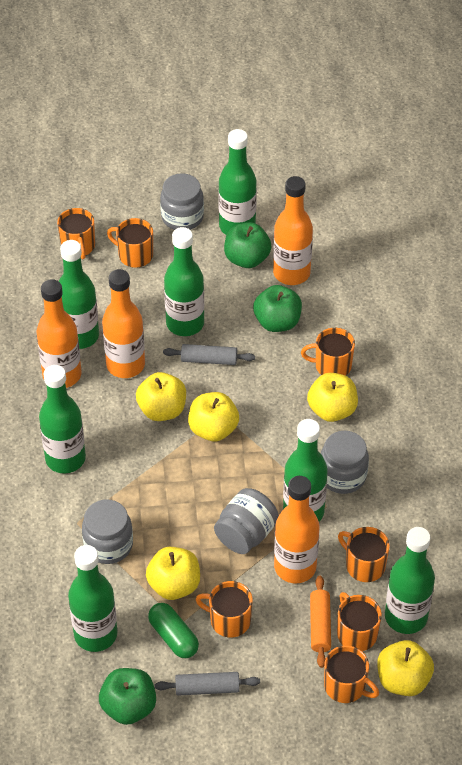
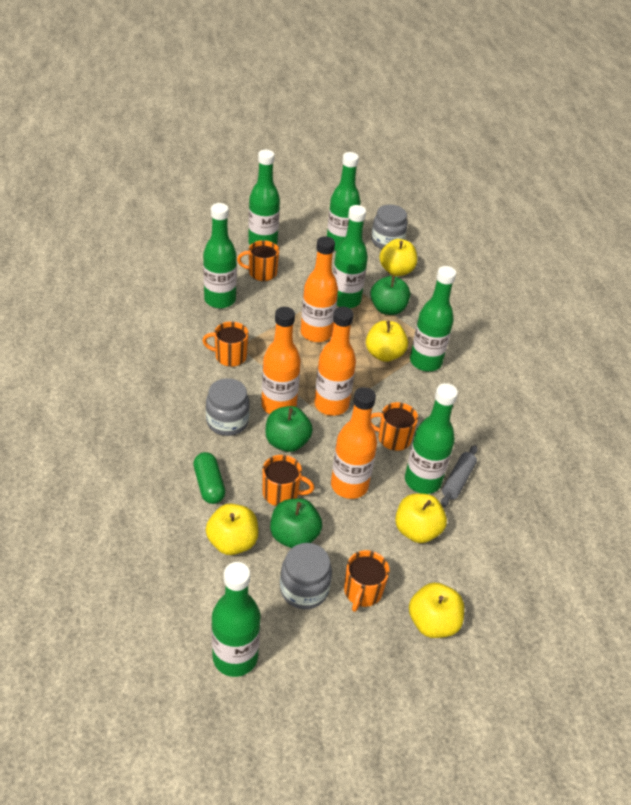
grey jar: [82,500,133,564] [160,173,204,230] [214,488,279,554] [321,431,369,494] = 4 -> [206,378,250,436] [280,543,332,609] [371,205,407,249] = 3
grey rolling pin: [154,672,260,696] [163,344,255,365] = 2 -> [441,445,478,507] = 1
orange mug: [57,208,95,259] [107,218,153,268] [195,581,253,638] [301,328,355,376] [324,645,379,703] [337,592,382,651] [338,527,390,582] = 7 -> [202,321,249,367] [237,240,279,281] [262,455,314,506] [344,550,389,612] [371,402,418,451] = 5
orange rolling pin: [310,575,331,668] = 1 -> none = 0

